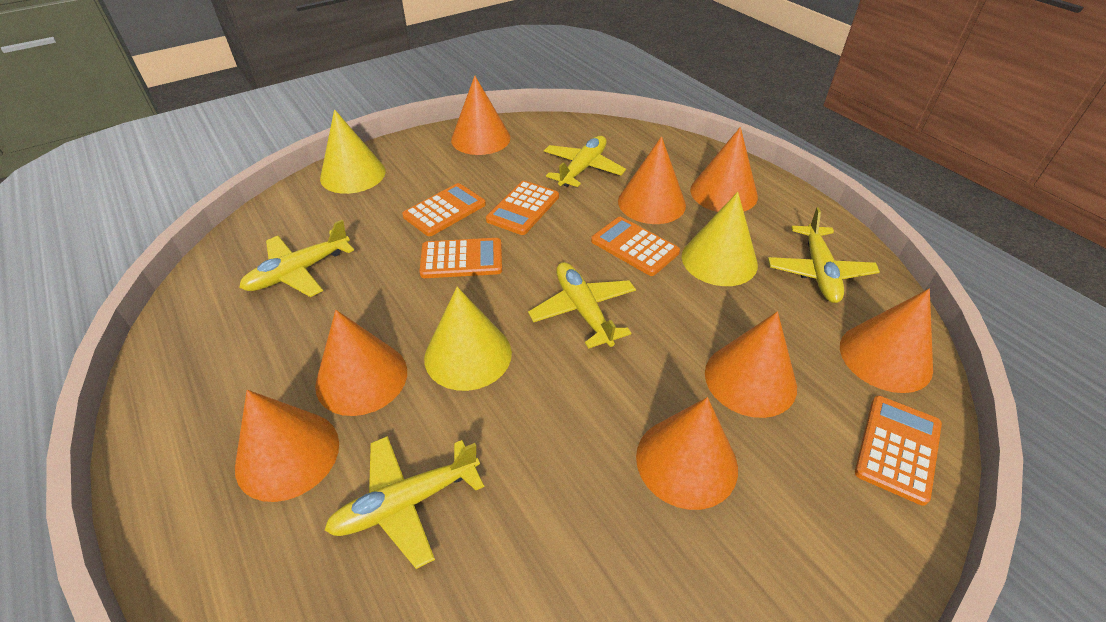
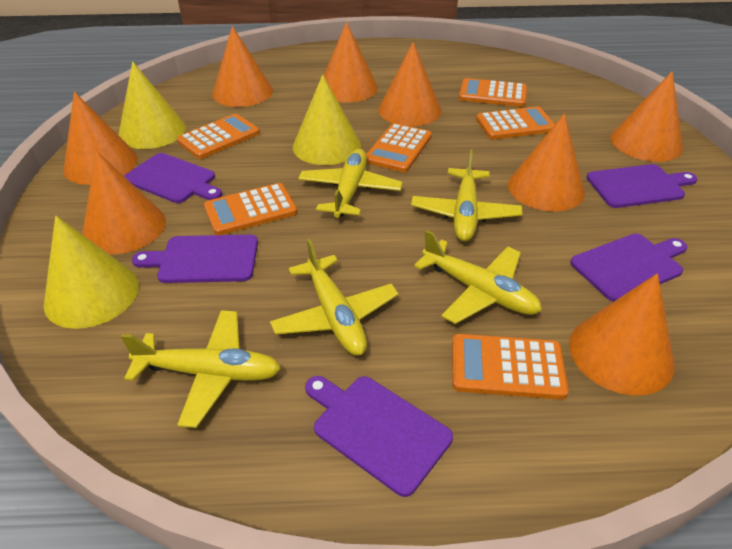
orange calculator: [402,183,486,236] [419,238,502,278] [486,181,559,235] [591,217,680,276] [855,396,942,506] = 5 -> [177,114,260,159] [204,183,298,235] [366,123,432,172] [452,334,569,400] [459,78,527,107] [476,106,555,139] = 6
purple cutting board: none = 0 -> [124,153,222,203] [132,235,258,283] [305,376,453,497] [570,234,687,302] [587,164,697,208] = 5

